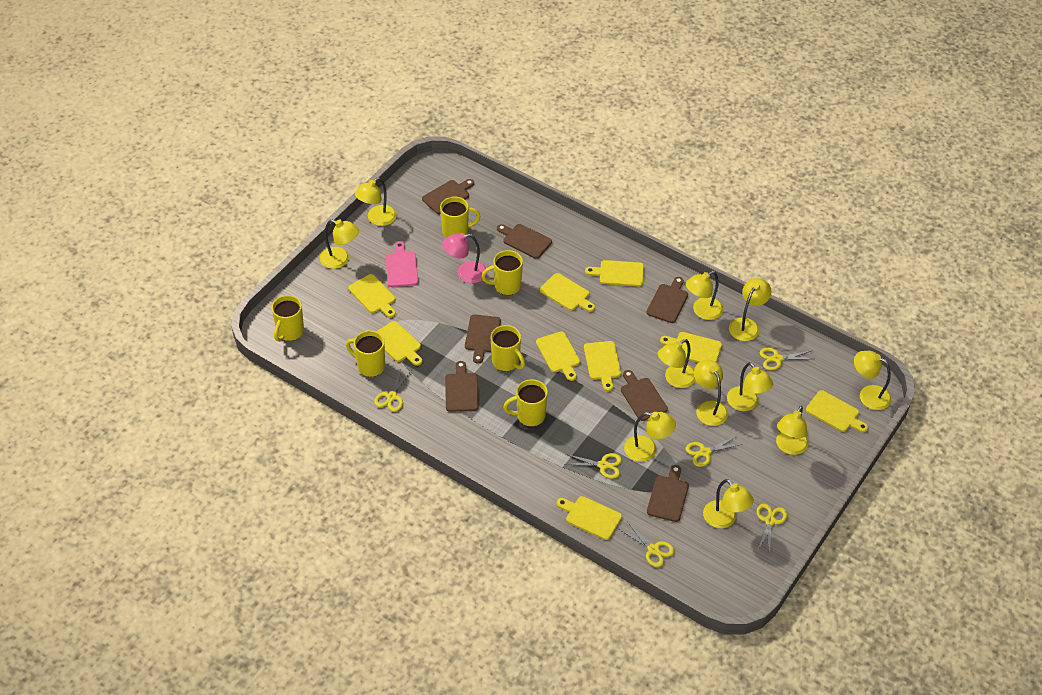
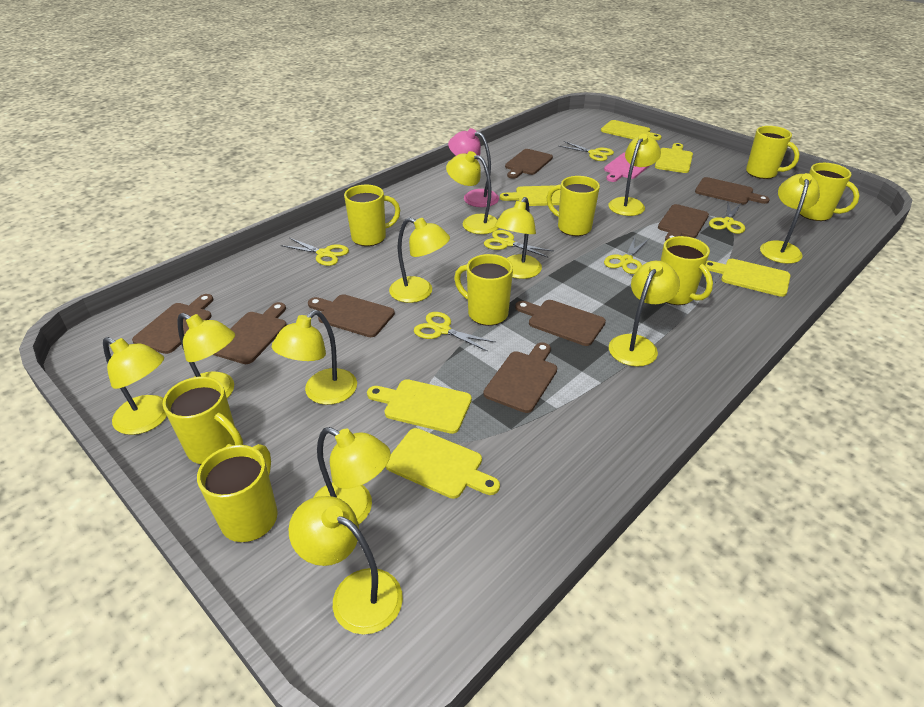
brown cutting board: [422,179,474,214] [445,361,478,412] [465,314,501,364] [497,224,552,259] [621,370,668,421] [646,277,688,323] [647,465,689,522] = 7 -> [132,294,213,354] [213,302,287,364] [308,294,395,337] [483,342,557,413] [505,149,553,179] [515,300,606,346] [658,204,709,241] [695,177,770,204] = 8
yellow cutting board: [349,274,396,318] [376,321,422,366] [536,331,580,381] [540,273,595,312] [556,496,622,540] [584,341,621,391] [585,260,644,287] [660,332,722,363] [806,390,868,433] = 9 -> [367,379,472,434] [386,428,500,499] [500,185,560,206] [601,120,662,140] [655,143,693,173] [705,259,791,297] = 6
yellow mug: [271,295,304,342] [346,331,385,377] [440,197,481,238] [482,250,523,295] [491,325,525,371] [503,379,548,426] = 6 -> [163,376,243,464] [197,444,278,542] [344,185,400,246] [454,254,513,326] [547,176,600,236] [661,236,713,305] [746,126,800,179] [800,163,860,221] = 8

